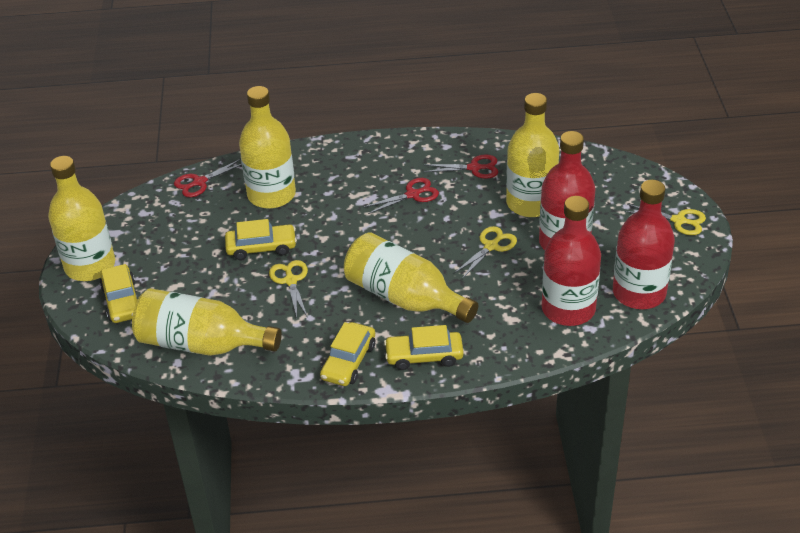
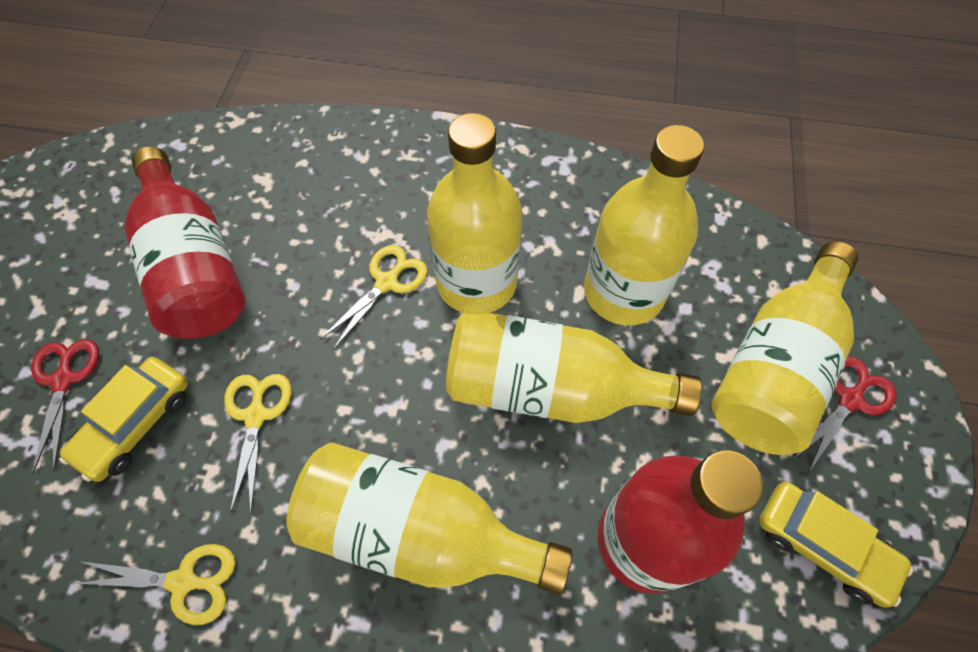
red bottle: [539,131,595,250] [542,196,601,326] [613,180,675,309] = 3 -> [125,146,246,339] [598,450,763,594] = 2
red scissors: [174,159,242,197] [363,178,439,214] [423,154,498,179] = 3 -> [31,339,99,474] [792,356,897,473] = 2
yellow car: [100,264,137,323] [225,219,297,260] [320,322,375,386] [384,325,463,370] = 4 -> [59,357,188,482] [759,482,913,608] = 2

